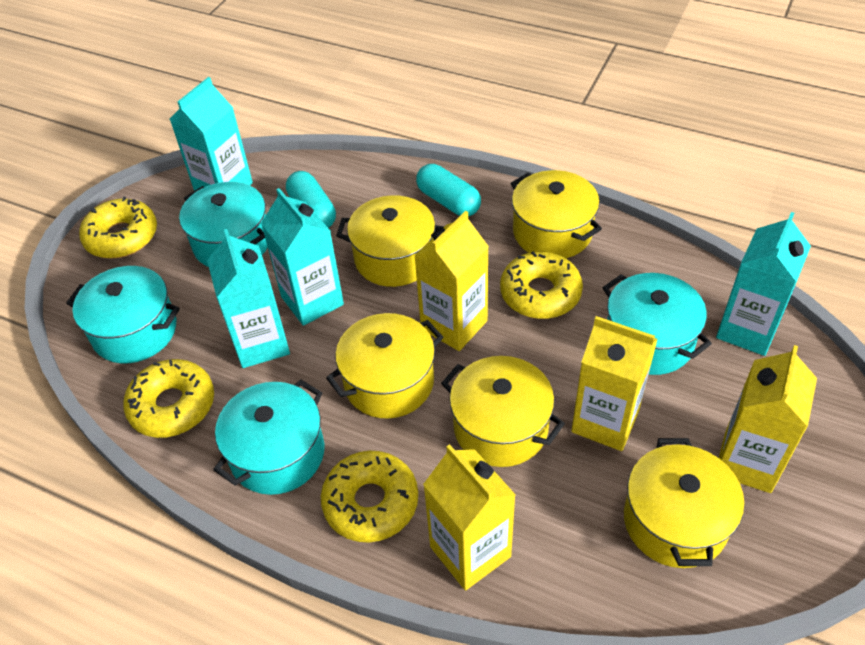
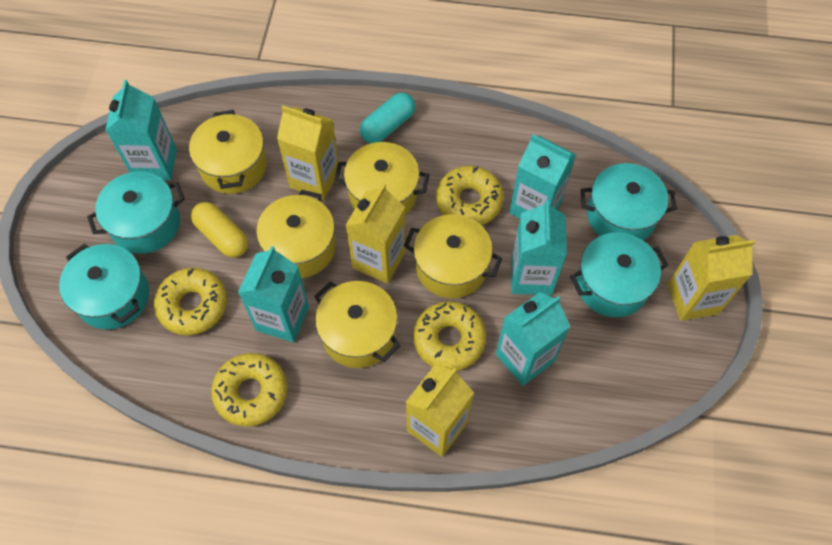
turquoise capsule: [286,171,336,228] [416,164,481,216] = 2 -> [360,92,415,143] = 1
turquoise carton: [170,77,253,191] [207,229,290,368] [261,188,344,326] [716,212,811,356] = 4 -> [105,80,177,181] [238,246,309,342] [496,292,571,386] [509,134,576,219] [511,200,567,295] = 5
yellow capsule: none = 0 -> [191,202,248,258] = 1

